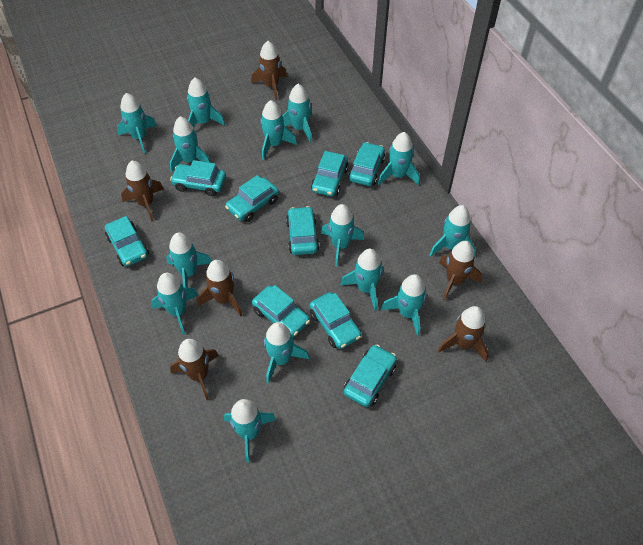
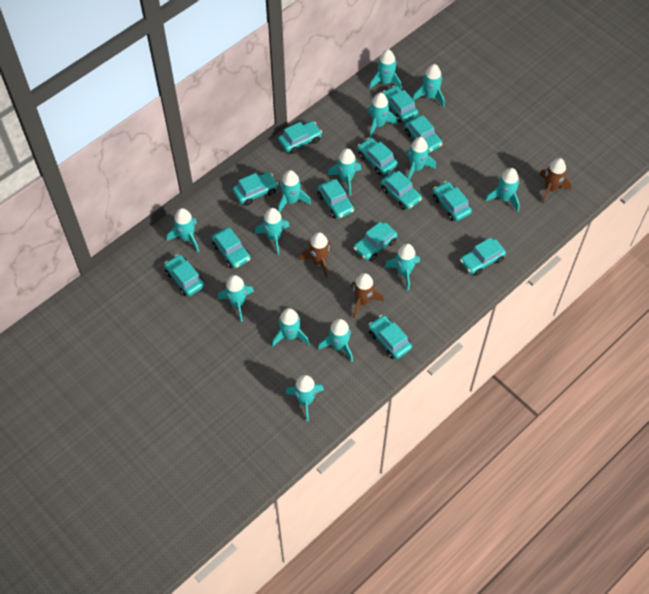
brown rocket: [121,161,164,221] [170,339,219,400] [197,260,242,316] [251,41,287,100] [438,306,489,362] [439,241,482,301] = 6 -> [299,232,332,278] [351,273,384,318] [539,158,571,203] = 3
turquoise car: [105,216,149,267] [170,160,226,196] [225,175,279,222] [252,285,310,338] [286,206,319,255] [309,292,361,349] [311,151,349,196] [344,345,397,407] [348,142,385,186] = 9 -> [164,254,205,296] [212,228,251,269] [233,172,278,206] [278,121,322,154] [317,179,354,219] [354,222,398,261] [358,138,398,175] [368,315,412,359] [381,171,422,210] [382,86,418,122] [404,115,443,153] [433,181,472,221] [460,238,506,276] = 13

